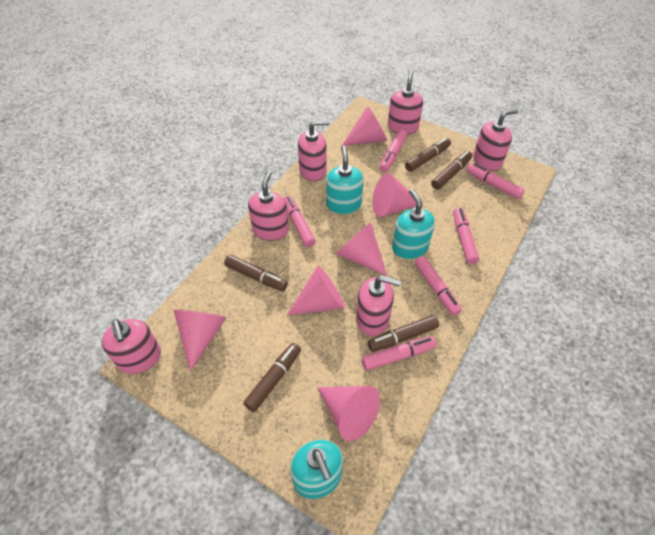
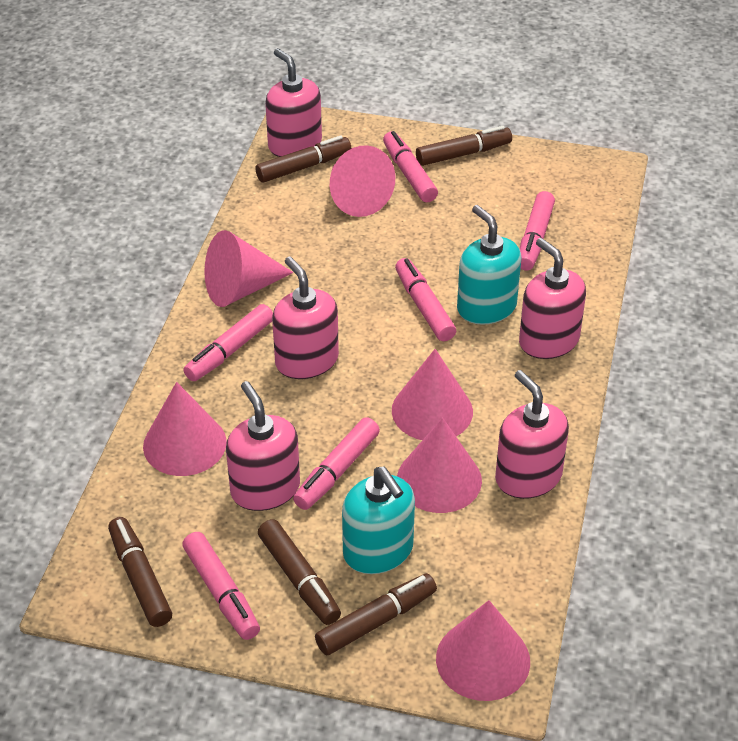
pink soap dispenser: [102,319,161,374] [248,171,289,241] [298,120,329,181] [356,276,401,336] [388,70,423,135] [473,108,518,171] = 6 -> [226,381,300,511] [265,48,322,157] [272,256,339,379] [495,370,569,499] [519,238,586,359] = 5
turquoise soap dispenser: [290,440,343,499] [326,145,363,214] [392,189,435,259] = 3 -> [342,467,415,574] [457,205,521,325] = 2

